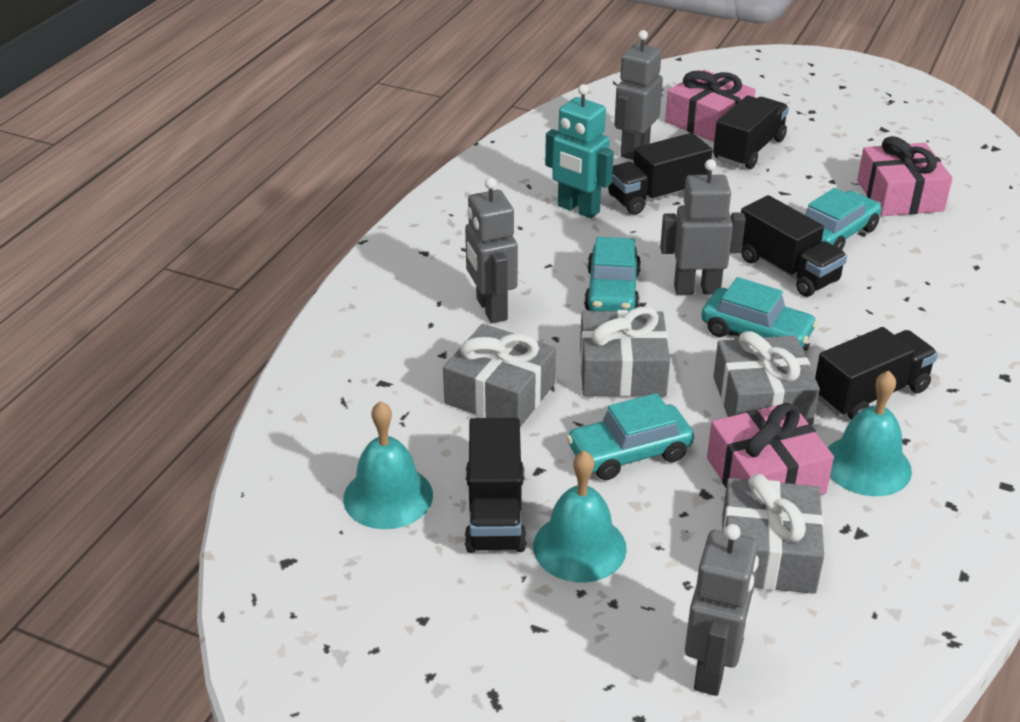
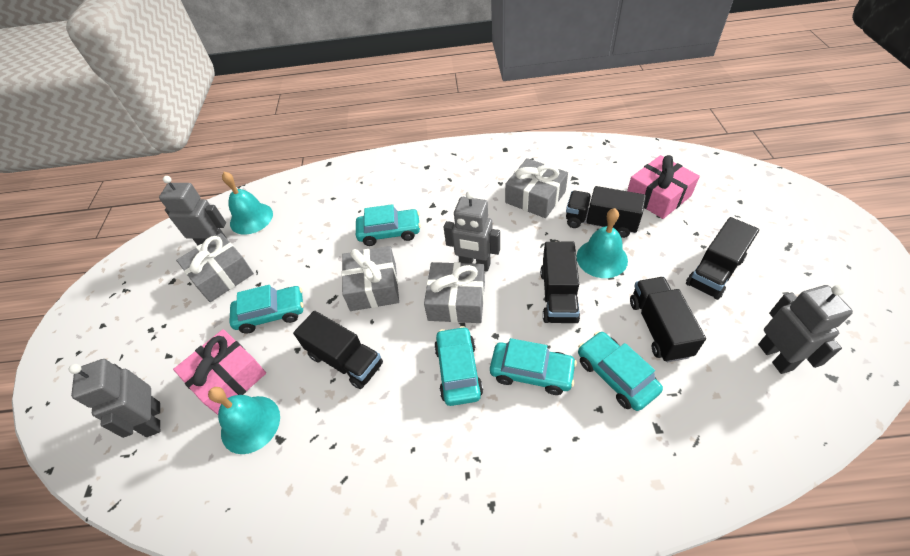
pink gift: [665,70,755,142] [707,402,834,495] [857,136,952,216] = 3 -> [173,329,266,415] [627,155,700,219] = 2
turquoise car: [567,393,694,480] [584,237,641,311] [701,277,818,348] [805,188,882,250] = 4 -> [229,285,303,334] [356,204,421,246] [434,326,483,406] [490,338,577,395] [578,331,663,411] = 5
turquoise robot: [545,84,614,218] = 1 -> none = 0

